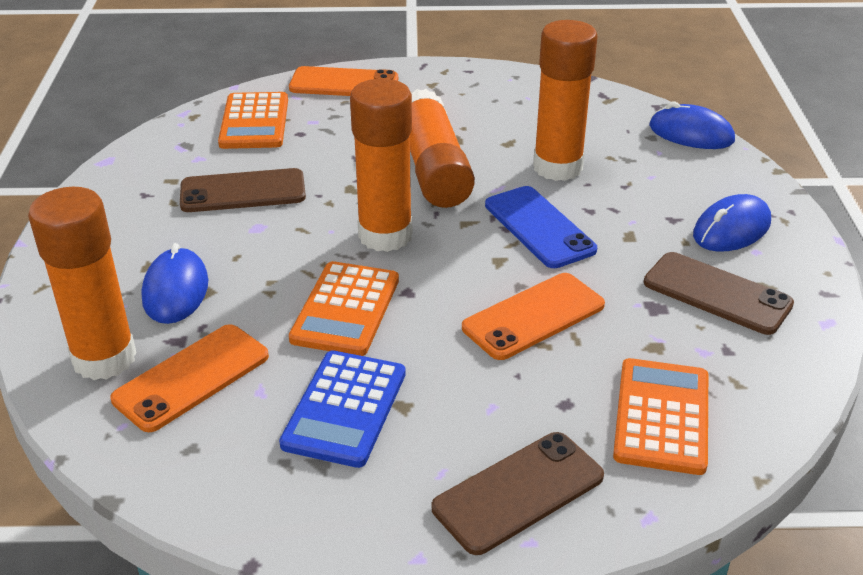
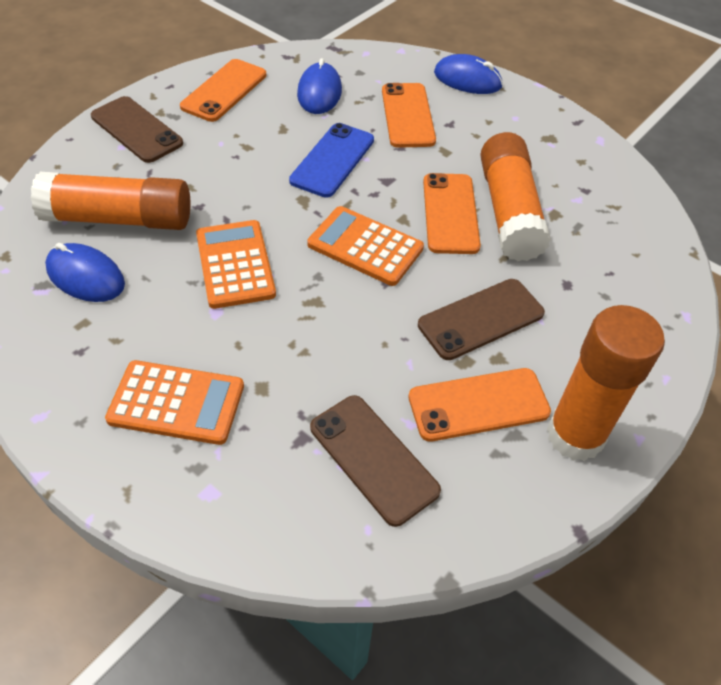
blue calculator: [279,350,406,468] = 1 -> none = 0
orange glue stick: [28,187,137,380] [350,79,412,252] [410,89,475,208] [533,20,598,181] = 4 -> [31,172,190,230] [480,132,551,261] [547,305,665,461] = 3
orange phone: [110,324,269,432] [289,66,398,96] [462,273,605,360] = 3 -> [180,59,266,122] [382,83,436,148] [409,368,551,442] [423,173,481,254] = 4

